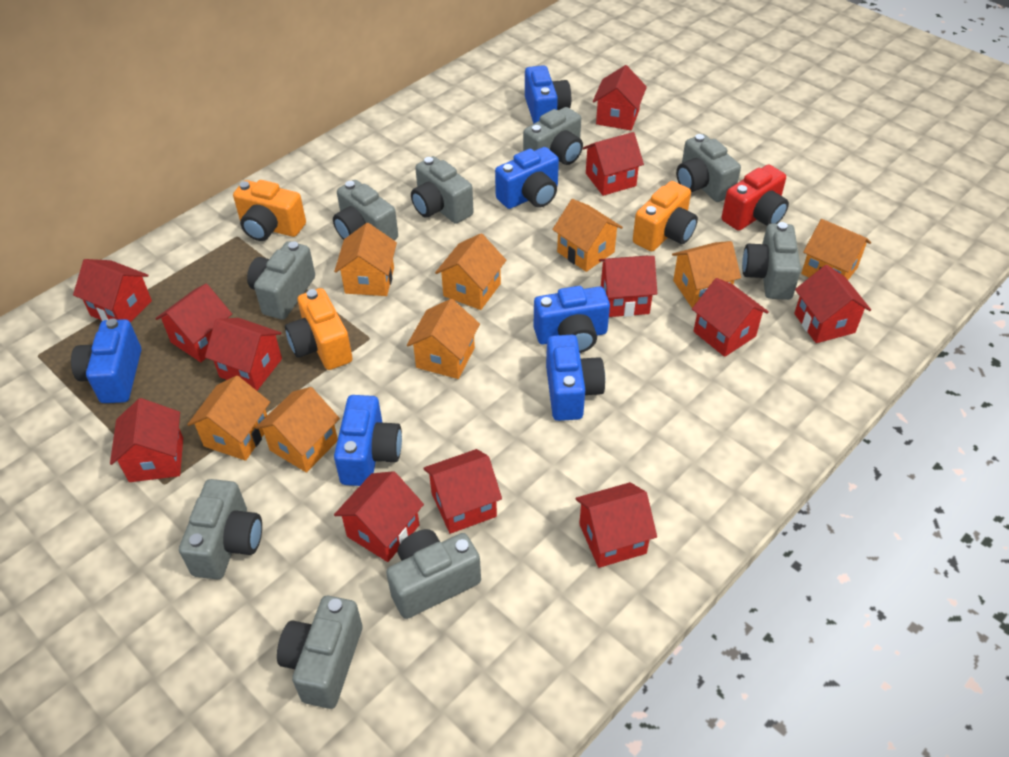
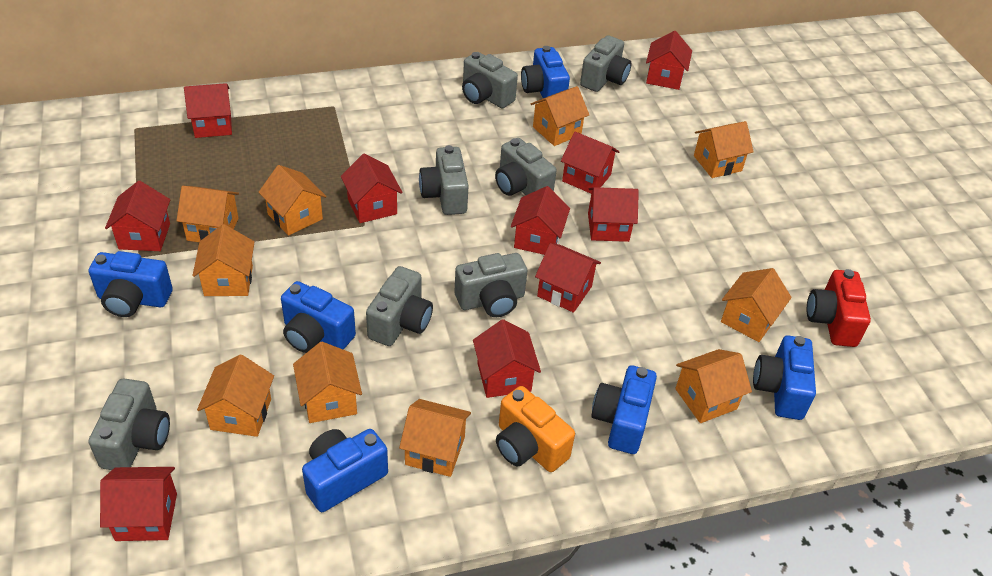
grey camera: [179,479,262,579] [247,241,315,320] [277,596,362,709] [333,180,398,240] [386,529,481,619] [411,156,474,224] [523,107,583,165] [676,134,741,202] [742,222,801,300] = 9 -> [88,379,170,470] [366,266,433,346] [419,145,469,215] [455,253,527,317] [462,52,518,108] [495,138,557,196] [580,35,631,92] = 7
orange camera: [233,180,306,241] [285,288,353,370] [633,181,698,251] = 3 -> [496,386,575,472] = 1
orange house: [187,376,270,461] [255,387,340,473] [334,223,397,296] [407,299,480,379] [435,233,506,310] [552,199,623,272] [672,241,741,308] [801,219,871,280] = 8 -> [176,186,239,242] [192,224,254,296] [197,354,274,437] [258,165,326,236] [293,342,362,423] [399,399,471,477] [531,86,589,146] [675,349,752,423] [694,121,754,178] [721,268,792,342] = 10
red house: [73,259,152,322] [110,398,183,482] [155,284,232,362] [205,318,282,390] [334,471,424,562] [423,449,502,534] [575,482,657,568] [583,132,644,196] [593,65,647,130] [599,256,657,317] [692,278,769,357] [794,265,871,343] = 12 -> [100,467,177,541] [105,181,170,251] [184,83,232,138] [341,154,403,223] [473,319,541,398] [511,186,570,255] [535,243,601,313] [561,132,620,194] [588,187,639,242] [646,31,692,90] = 10

